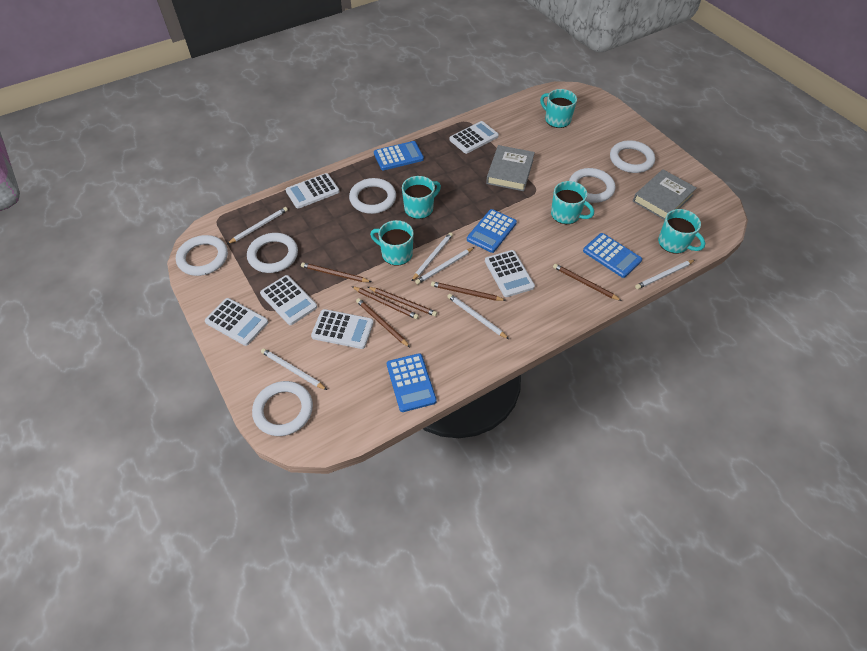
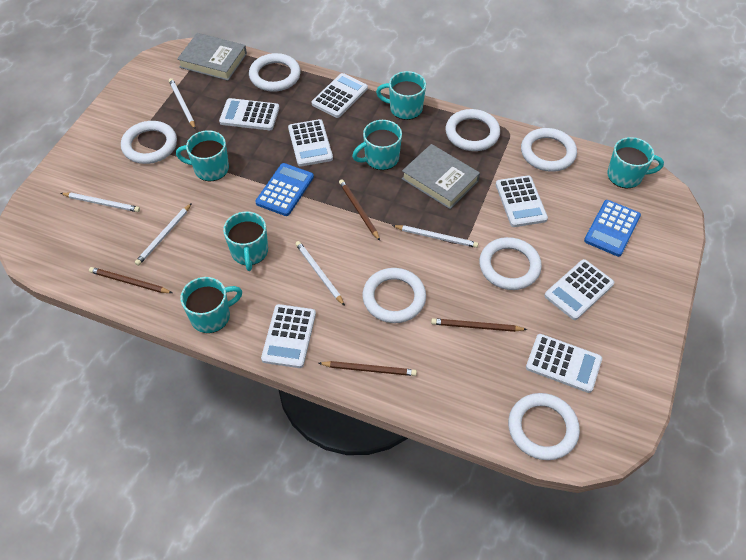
blue calculator: [374,141,424,170] [387,353,437,412] [467,209,517,253] [583,233,642,278] = 4 -> [255,163,314,216] [584,200,641,257] = 2
brown pencil: [301,263,371,282] [351,286,419,319] [356,298,410,347] [368,287,437,316] [431,281,506,301] [553,264,622,301] = 6 -> [89,267,172,293] [319,361,417,376] [339,180,380,241] [431,318,527,332] = 4
turquoise mug: [370,220,414,266] [402,176,441,219] [540,89,577,128] [551,181,594,224] [658,209,705,254] = 5 -> [176,130,229,181] [180,277,242,333] [223,212,268,271] [352,120,402,170] [376,71,426,120] [607,137,664,188] = 6
white calculator: [205,298,268,346] [260,275,317,325] [285,173,340,209] [311,309,374,349] [449,121,499,154] [485,250,535,297] = 6 -> [219,98,279,130] [261,304,316,368] [288,119,333,167] [312,73,368,118] [496,176,548,227] [526,334,602,393] [544,259,614,320] = 7
white pencil: [227,207,288,244] [261,348,327,390] [411,232,453,282] [415,247,474,284] [447,294,509,339] [635,260,695,289] = 6 -> [61,193,140,212] [135,203,192,266] [169,78,195,129] [295,241,345,306] [392,225,478,248] = 5
white ring: [176,235,228,276] [247,233,298,273] [252,381,313,436] [349,178,396,214] [569,168,615,203] [610,140,655,173] = 6 -> [121,121,177,164] [249,53,301,92] [362,268,426,323] [446,109,500,151] [479,237,542,290] [508,393,580,460] [521,128,577,172] = 7

